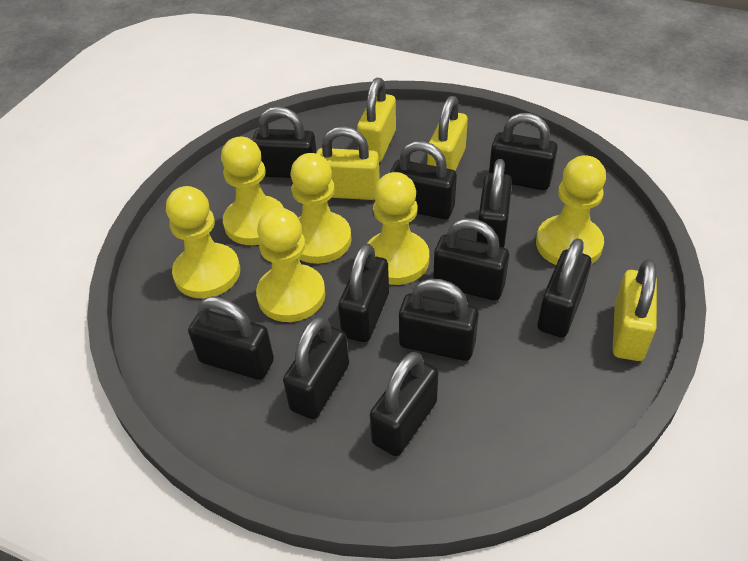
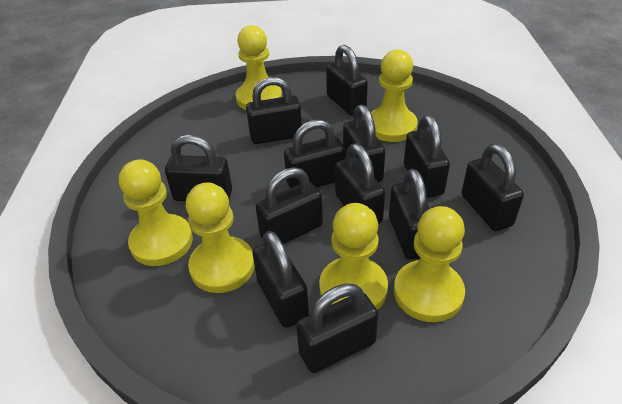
black padlock: [188,296,274,380] [252,107,317,178] [283,316,349,419] [338,243,389,342] [370,352,438,456] [390,141,457,219] [399,279,479,361] [433,218,509,301] [476,159,512,248] [489,113,558,190] [538,238,591,338] = 11 -> [165,135,232,201] [246,77,302,144] [252,231,309,328] [256,167,323,244] [284,119,345,188] [296,284,378,373] [326,45,368,116] [335,143,385,224] [343,105,385,182] [389,169,429,260] [404,115,450,198] [461,144,524,231] = 12
yellow padlock: [316,126,380,200] [357,78,396,162] [427,96,468,171] [613,259,657,361] = 4 -> none = 0

